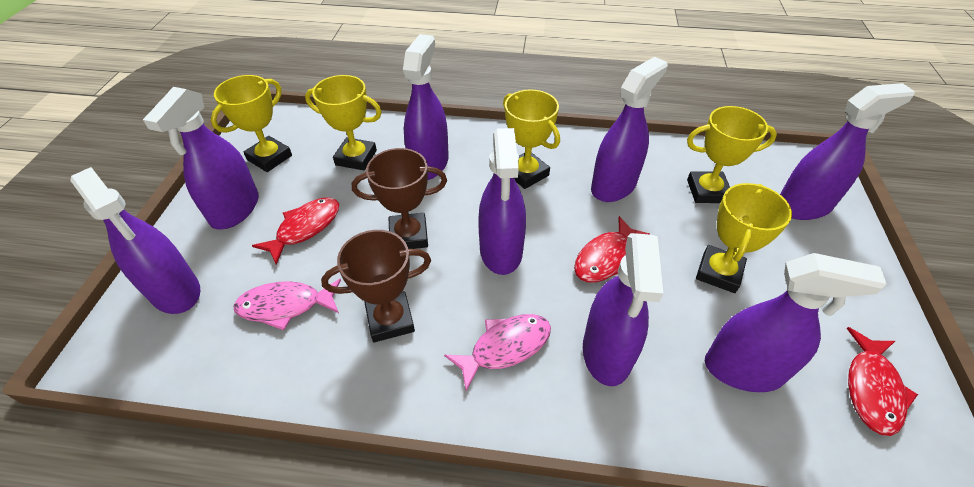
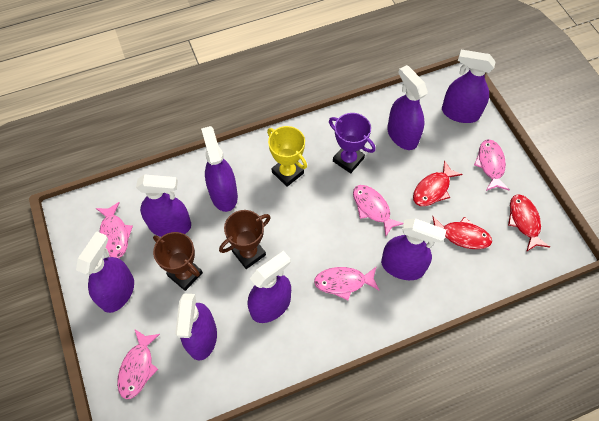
pink fish: [233,279,341,331] [444,314,551,391] = 2 -> [96,202,133,258] [117,330,160,399] [314,266,380,300] [353,185,404,237] [474,139,510,191] = 5
purple trophy: none = 0 -> [329,113,376,173] = 1
yellow trophy: [211,75,292,172] [305,75,382,170] [503,89,560,189] [687,106,777,203] [696,183,792,293] = 5 -> [267,126,307,187] = 1

